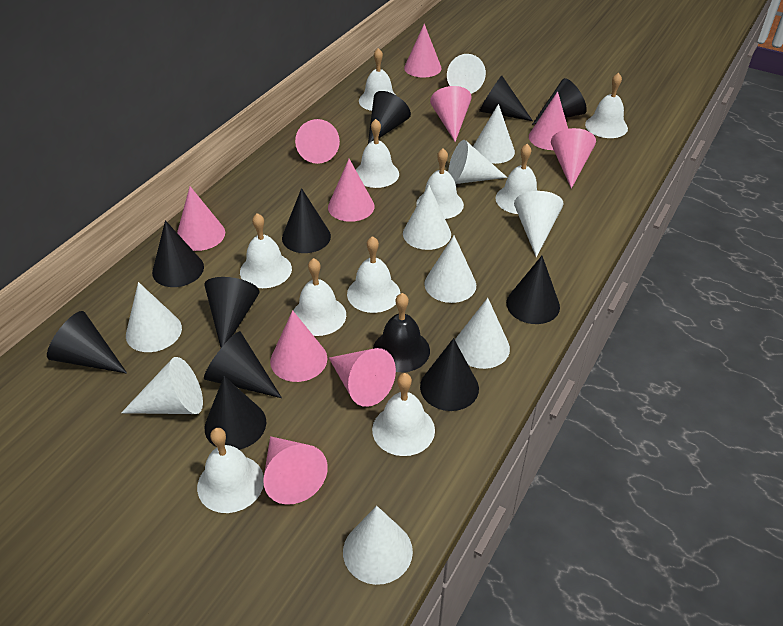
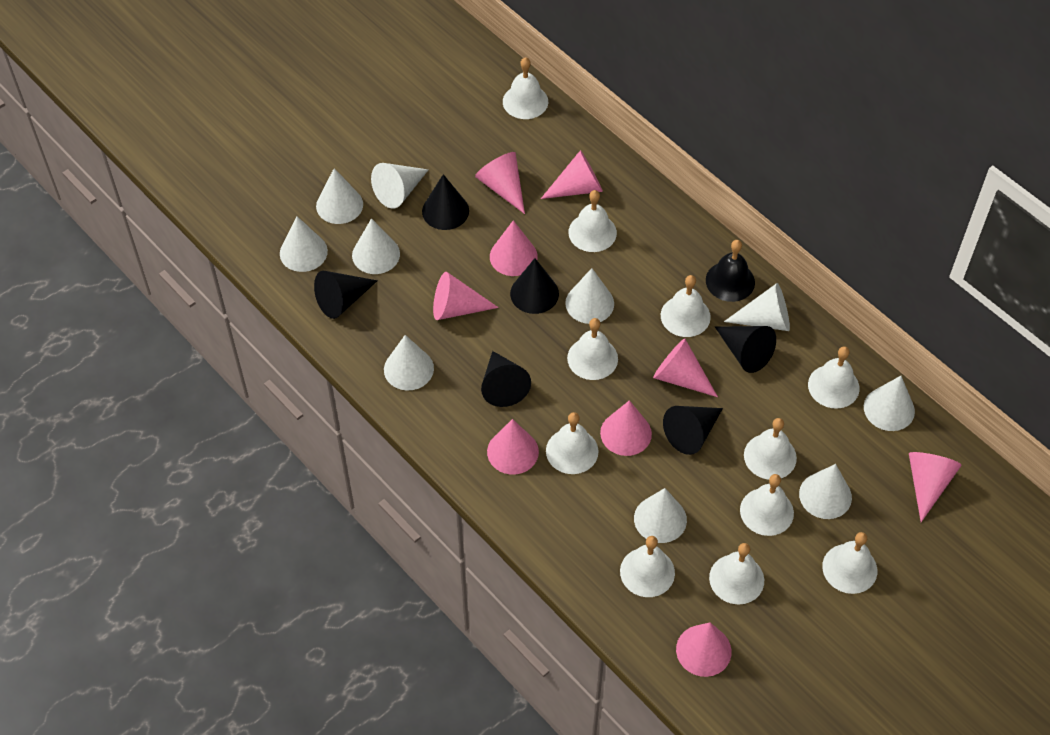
black cone: [47,311,127,374] [152,220,204,287] [204,277,260,348] [204,331,282,398] [205,376,266,450] [282,188,331,253] [368,91,411,144] [420,338,479,411] [479,76,533,121] [506,256,560,324] [532,78,587,125] = 11 -> [314,271,378,319] [422,174,469,230] [481,351,531,407] [510,258,559,314] [663,406,723,455] [715,326,776,373] = 6
pink cone: [177,186,225,251] [263,436,328,505] [270,310,327,382] [295,119,340,164] [328,159,375,222] [329,348,396,407] [404,24,442,78] [430,86,472,142] [529,91,568,150] [551,128,596,189] = 10 -> [433,272,499,320] [475,152,525,214] [487,419,539,475] [490,220,538,276] [541,150,603,199] [600,400,652,456] [653,338,718,397] [676,623,732,677] [909,452,962,522] = 9
white bell: [197,428,264,513] [240,213,292,288] [293,258,346,336] [347,236,400,313] [356,119,399,188] [359,48,396,111] [372,373,435,456] [416,148,464,219] [495,144,537,214] [585,73,628,138] = 10 -> [503,57,548,119] [546,412,598,474] [567,318,618,380] [568,190,617,252] [620,536,675,597] [661,275,711,337] [709,543,764,605] [740,474,794,536] [744,418,797,480] [808,346,860,409] [822,532,877,594] = 11

